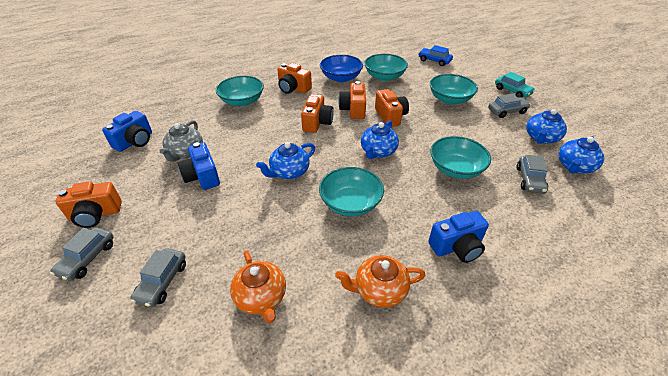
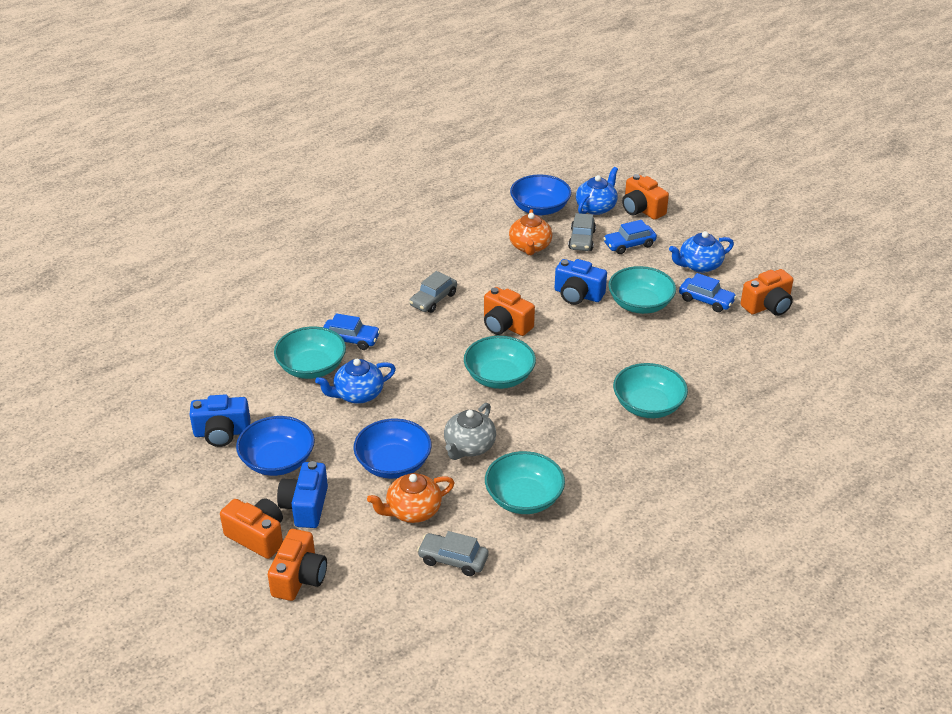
blue bowl: [320,55,363,82] = 1 -> [236,416,315,476] [353,418,432,479] [510,174,571,215] = 3
blue car: [418,45,453,66] = 1 -> [324,313,380,350] [603,220,657,254] [679,273,737,312] = 3
blue teapot: [256,142,315,179] [361,120,399,159] [526,109,567,144] [558,136,604,174] = 4 -> [315,359,396,404] [576,167,618,215] [669,231,734,273] = 3
grey car: [50,227,114,281] [130,248,186,307] [488,93,531,118] [516,155,548,194] = 4 -> [409,271,457,313] [417,531,489,576] [568,213,596,251] = 3
turquoise car: [495,72,535,98] = 1 -> none = 0

